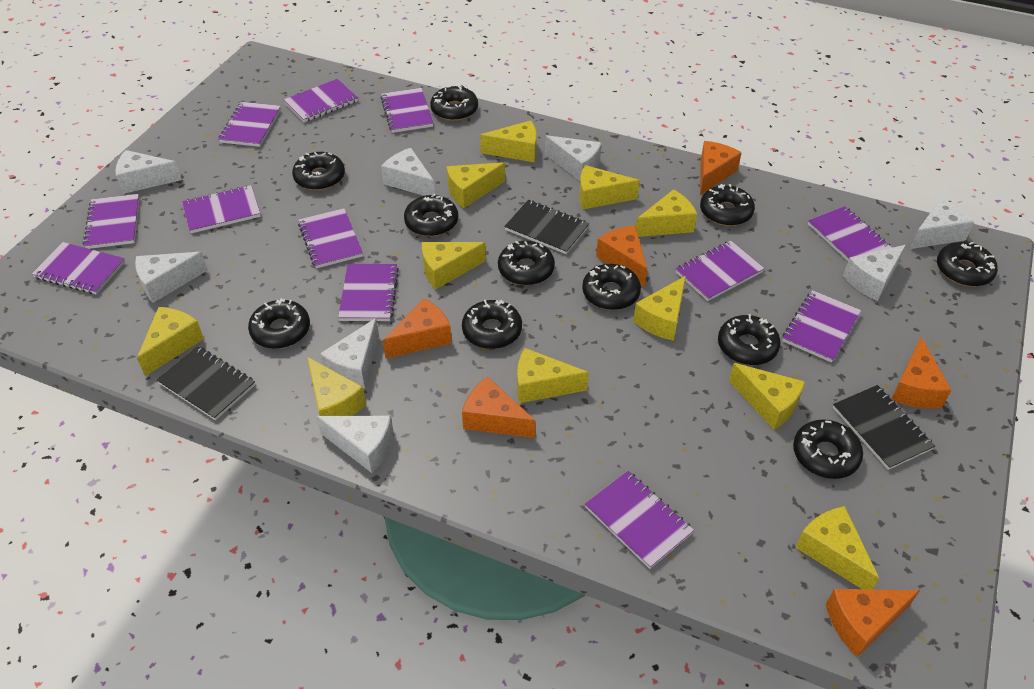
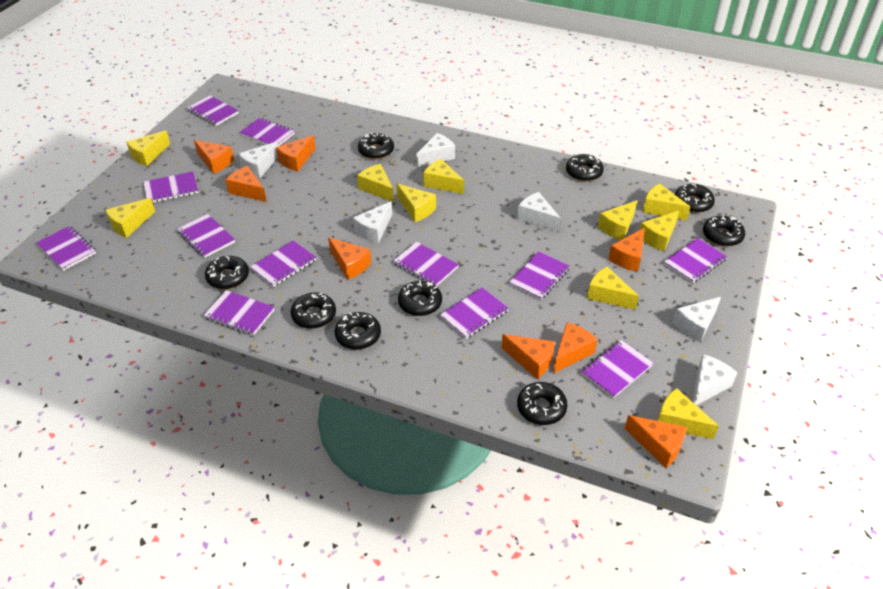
black donut: [248,298,310,349] [292,152,345,190] [404,194,458,236] [430,86,478,121] [462,300,522,349] [498,241,555,285] [582,264,641,310] [700,184,755,226] [718,314,781,365] [793,419,863,479] [937,242,998,287] = 11 -> [205,256,249,289] [291,293,336,329] [335,312,381,350] [358,133,394,159] [398,280,442,316] [517,382,568,425] [566,154,604,181] [675,184,715,213] [703,215,745,247] = 9
black notebook: [157,346,255,420] [504,200,589,254] [833,385,935,470] = 3 -> none = 0
orange cheese: [383,298,452,358] [462,377,535,438] [596,226,647,287] [700,141,742,195] [826,589,920,657] [892,337,951,409] = 6 -> [194,140,234,174] [225,166,267,202] [276,135,316,172] [328,237,371,280] [501,334,555,379] [553,322,598,373] [608,228,645,272] [624,415,687,468] = 8
white cheese: [115,150,182,194] [135,252,208,303] [316,416,394,473] [320,318,379,388] [381,148,435,196] [545,135,601,181] [843,245,906,301] [910,198,974,249] = 8 -> [238,142,278,178] [353,201,392,243] [416,133,455,167] [517,192,561,232] [673,297,721,342] [693,354,738,405] = 6
yellow cheese: [137,307,204,376] [307,357,366,416] [422,242,486,289] [447,162,505,208] [480,121,537,162] [517,348,589,403] [579,165,640,210] [633,276,686,341] [636,189,697,237] [729,363,805,430] [795,506,879,589] = 11 -> [106,198,155,238] [126,130,170,166] [357,164,394,202] [396,184,436,222] [423,159,464,194] [587,267,639,310] [598,200,637,240] [640,211,679,251] [643,184,690,221] [657,388,719,439] = 10

